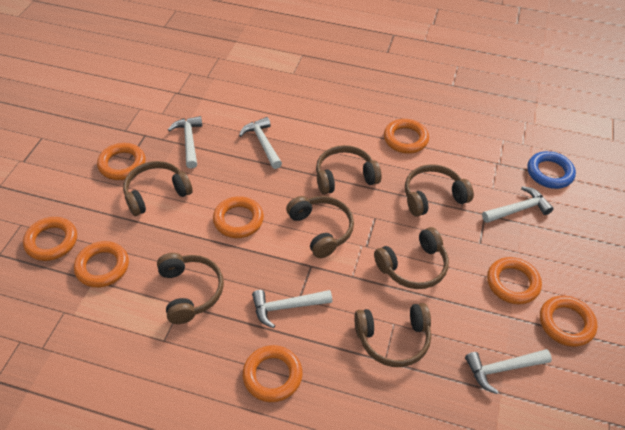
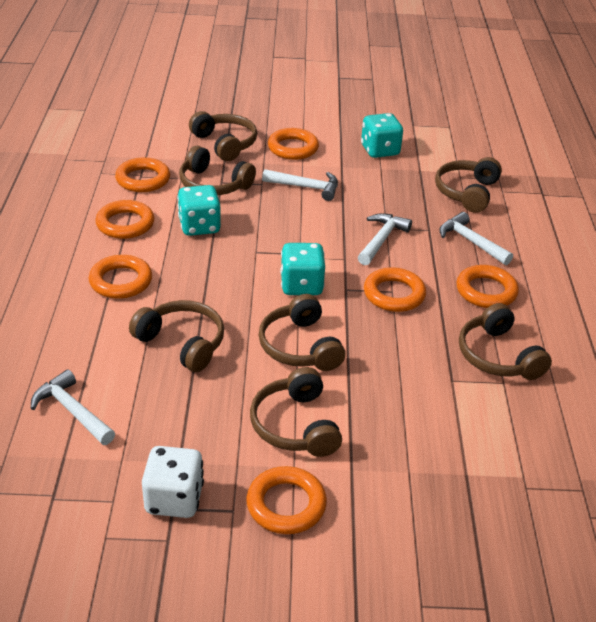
blue ring: [527,151,576,189] = 1 -> none = 0
orange ring: [23,217,77,261] [74,241,129,288] [97,143,146,180] [213,196,264,238] [242,345,303,402] [384,119,429,154] [487,257,542,305] [540,296,598,347] = 8 -> [89,255,152,299] [95,200,154,239] [115,158,170,192] [246,466,327,534] [268,128,319,160] [364,267,426,312] [456,265,519,308] = 7
turquoise dice: none = 0 -> [177,185,221,236] [280,243,325,295] [361,113,403,158] = 3
white dice: none = 0 -> [142,446,204,518] = 1
white hammer: [168,116,202,169] [239,117,282,169] [252,290,332,328] [465,349,552,394] [482,186,554,223] = 5 -> [31,370,115,445] [262,169,338,201] [358,213,412,265] [439,212,513,265] = 4

